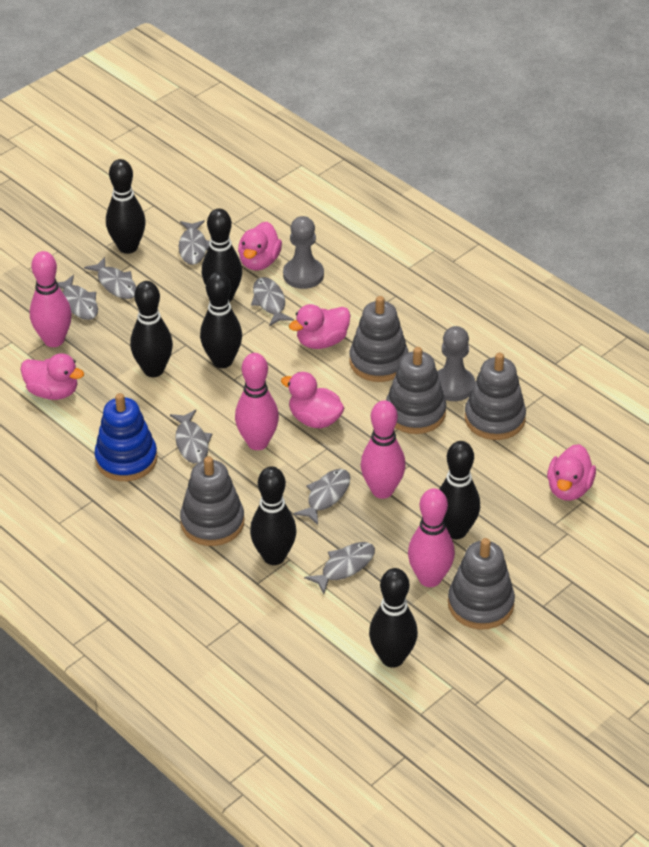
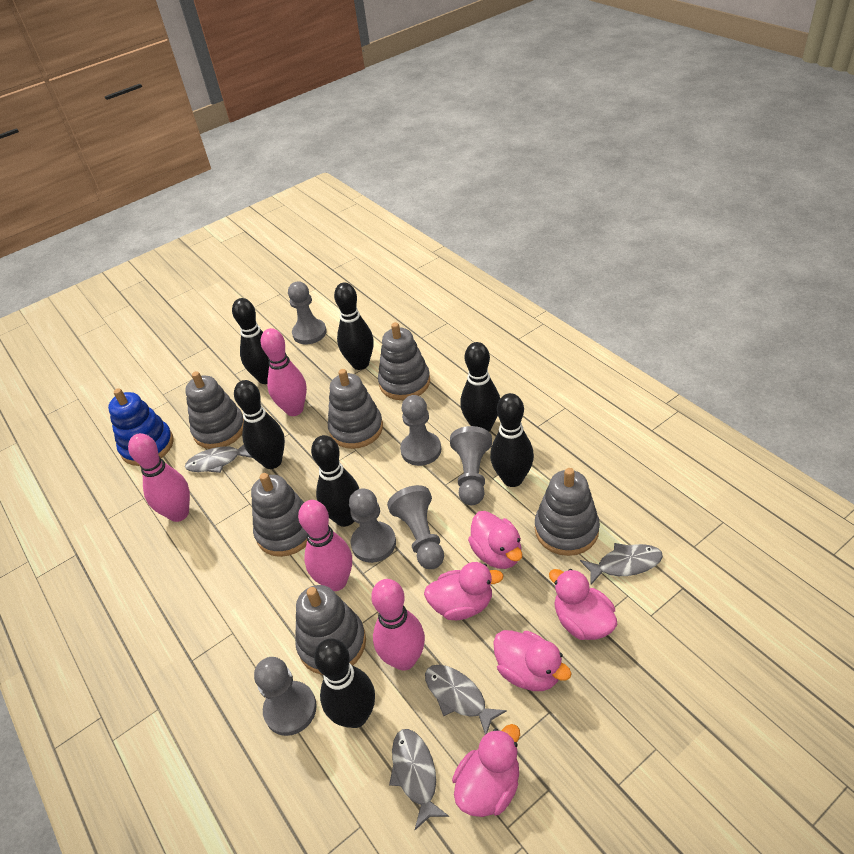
grey fish: [57,275,98,320] [84,257,137,299] [170,410,212,464] [179,220,210,265] [251,277,294,326] [294,469,350,525] [304,542,375,594] = 7 -> [185,444,253,473] [389,729,449,830] [425,665,507,735] [580,543,663,585] = 4
grey pawn: [283,216,324,289] [437,326,475,401] = 2 -> [254,657,317,736] [288,281,327,344] [349,488,396,563] [387,485,444,569] [400,395,441,466] [450,426,492,505] = 6
grey stacking toy: [180,456,245,546] [349,296,409,382] [386,347,446,434] [448,538,515,629] [465,353,526,440] = 5 -> [185,371,244,449] [251,473,307,557] [295,585,366,675] [328,369,383,449] [378,322,430,400] [535,468,600,556] = 6

